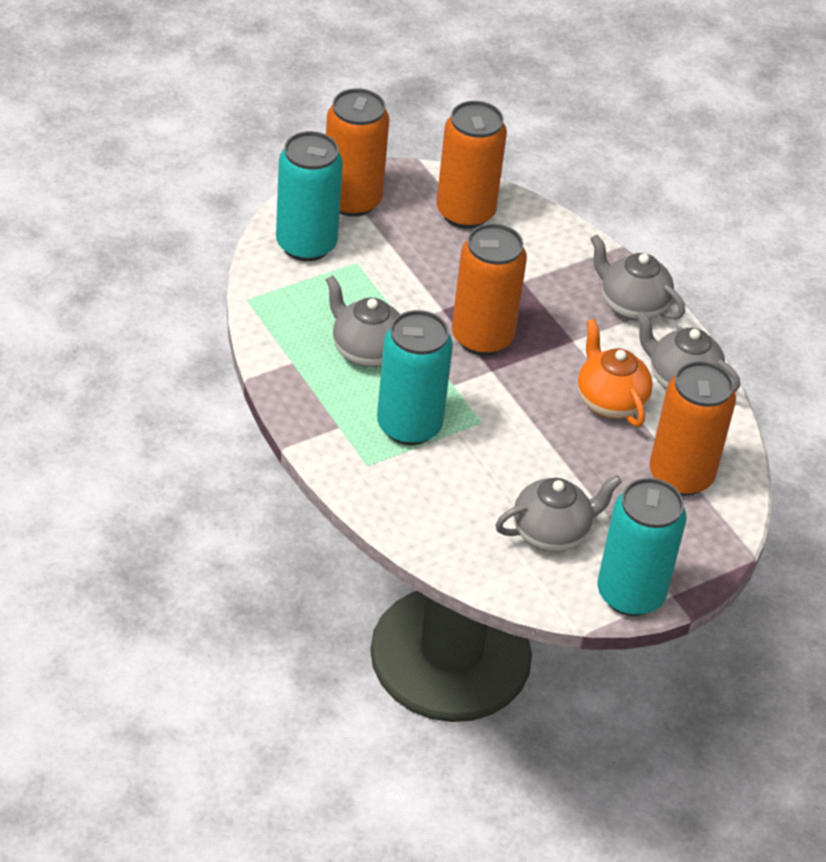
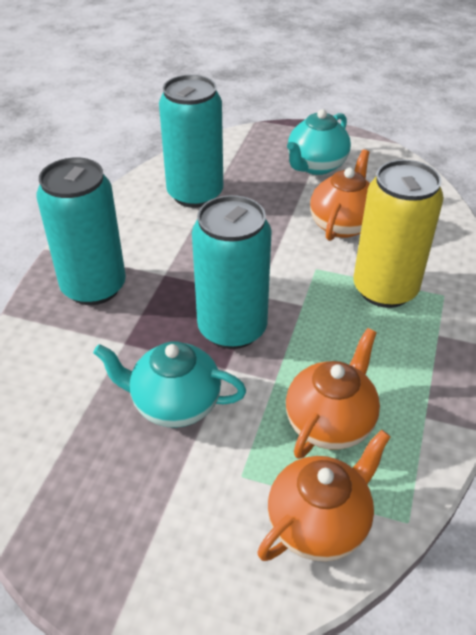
grey teapot: [325,275,400,367] [495,475,622,552] [590,235,685,320] [636,311,740,392] = 4 -> none = 0
orange can: [326,88,389,217] [436,101,507,229] [452,223,527,355] [650,361,736,496] = 4 -> none = 0
orange teapot: [577,319,653,427] = 1 -> [257,429,391,561] [286,328,380,459] [310,150,370,241] = 3
turquoise teapot: none = 0 -> [93,341,246,428] [287,109,351,175] = 2
yellow can: none = 0 -> [354,160,444,308] = 1

